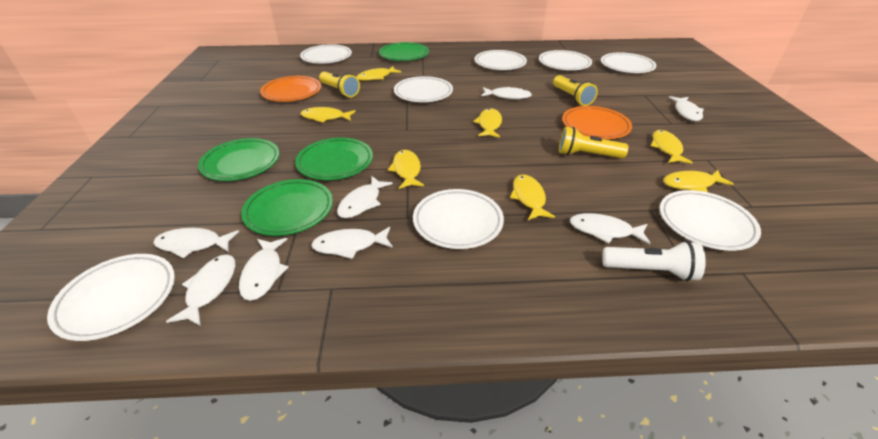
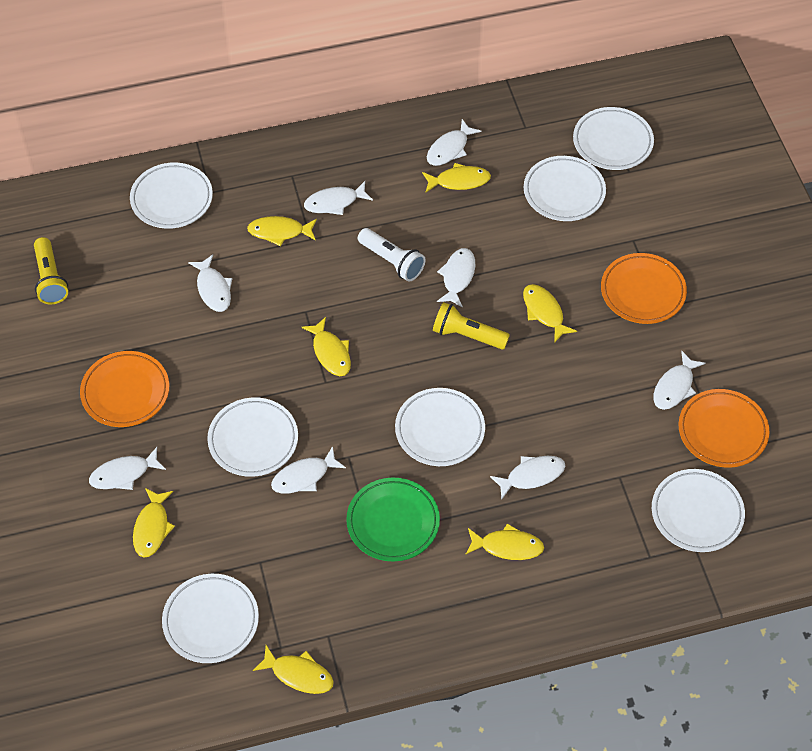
green plate: [198,138,279,181] [241,179,333,236] [295,138,373,180] [379,42,429,61] = 4 -> [346,478,440,561] = 1
orange plate: [260,76,321,102] [562,106,632,139] = 2 -> [80,351,169,427] [601,253,687,324] [678,389,769,468] = 3
white plate: [47,254,175,341] [300,44,352,63] [394,76,453,102] [413,189,504,249] [475,50,527,70] [539,50,592,70] [601,52,656,73] [660,190,761,251] = 8 -> [130,163,213,229] [162,574,259,663] [207,398,298,477] [395,388,485,466] [524,156,606,221] [573,107,654,170] [652,469,745,552] = 7
yellow flashlight: [319,71,360,97] [553,75,598,106] [559,127,628,158] = 3 -> [34,237,68,304] [433,302,510,349] = 2

